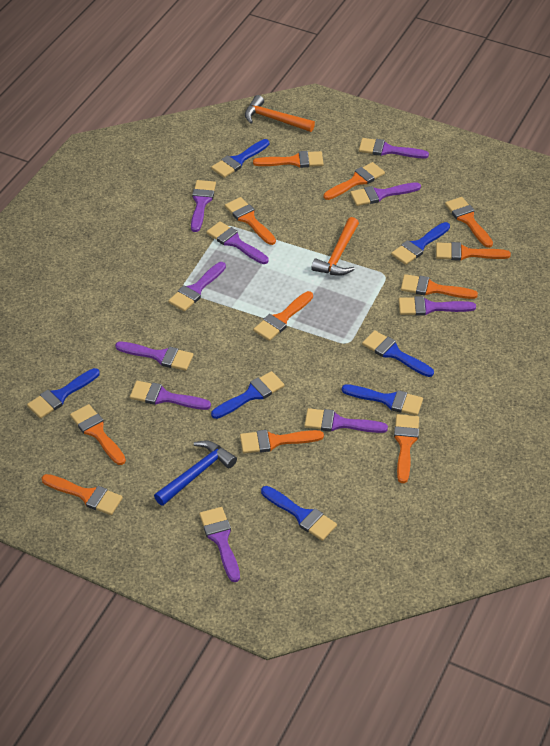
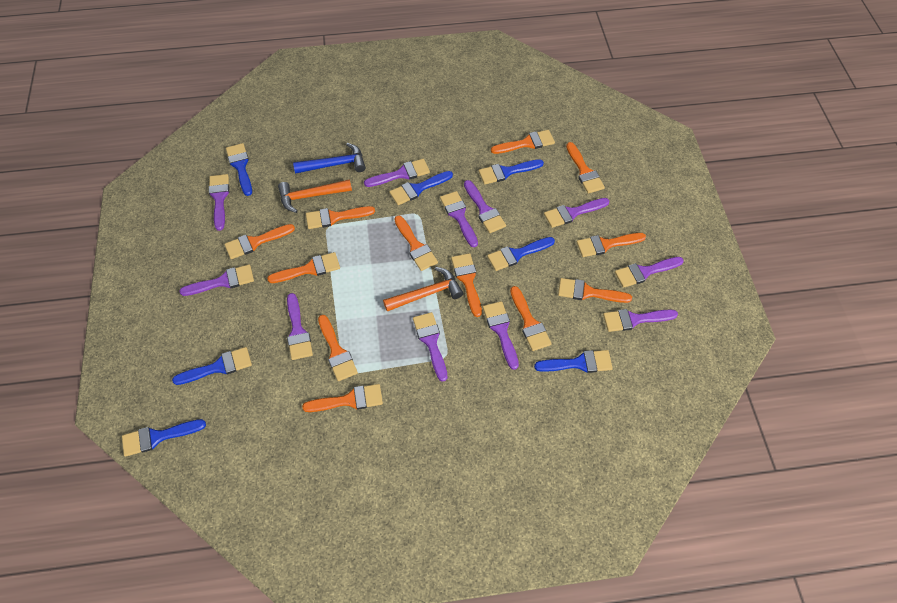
orange brush: [42,474,123,515] [70,404,126,465] [225,197,276,245] [240,430,324,453] [253,151,324,168] [253,291,313,341] [324,162,385,200] [394,414,419,483] [401,274,478,299] [436,242,511,261] [445,197,493,248] = 11 -> [225,224,295,259] [267,252,340,283] [302,384,383,412] [306,206,375,229] [318,315,358,381] [394,216,438,271] [451,253,482,317] [491,130,555,154] [510,286,552,351] [558,278,632,303] [566,142,605,193] [577,233,646,257] = 12
purple brush: [115,341,194,371] [130,381,211,410] [168,262,226,311] [191,180,216,232] [199,507,240,582] [206,221,269,264] [304,408,388,433] [350,182,421,206] [359,138,429,158] [399,296,476,316] = 10 -> [179,264,254,296] [209,174,229,231] [287,293,313,360] [364,159,430,187] [413,312,447,382] [440,191,478,247] [464,180,506,233] [483,301,519,370] [544,198,609,228] [603,309,678,332] [615,257,684,288] = 11

